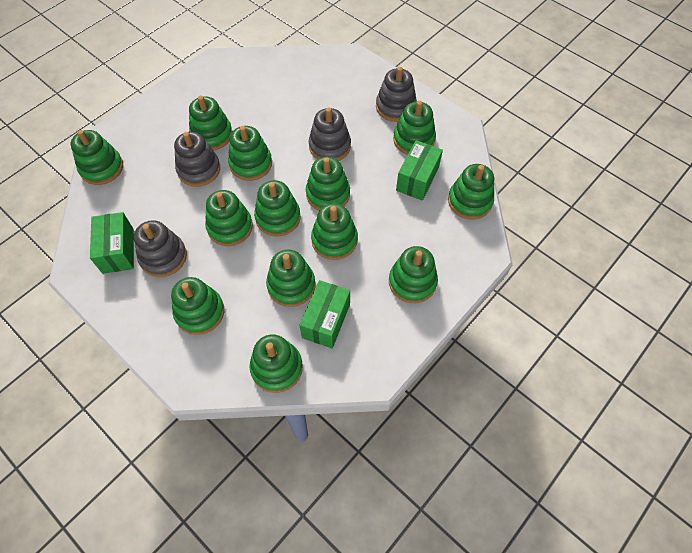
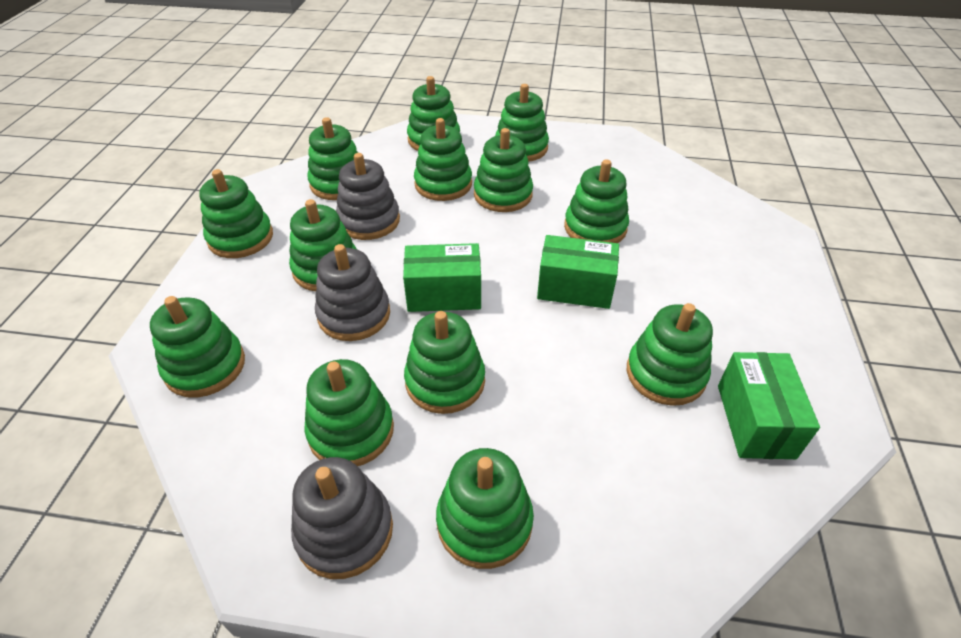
grey stacking toy: [134,220,187,277] [174,132,220,187] [309,107,351,161] [376,67,417,122] = 4 -> [291,457,393,579] [315,244,390,341] [336,153,400,240] = 3

